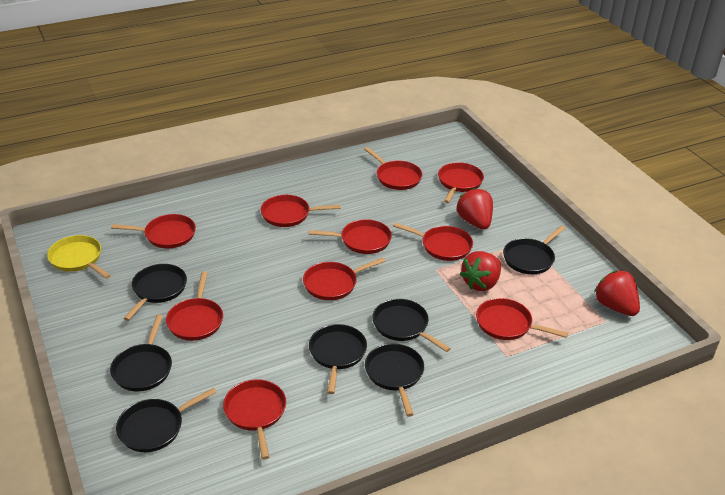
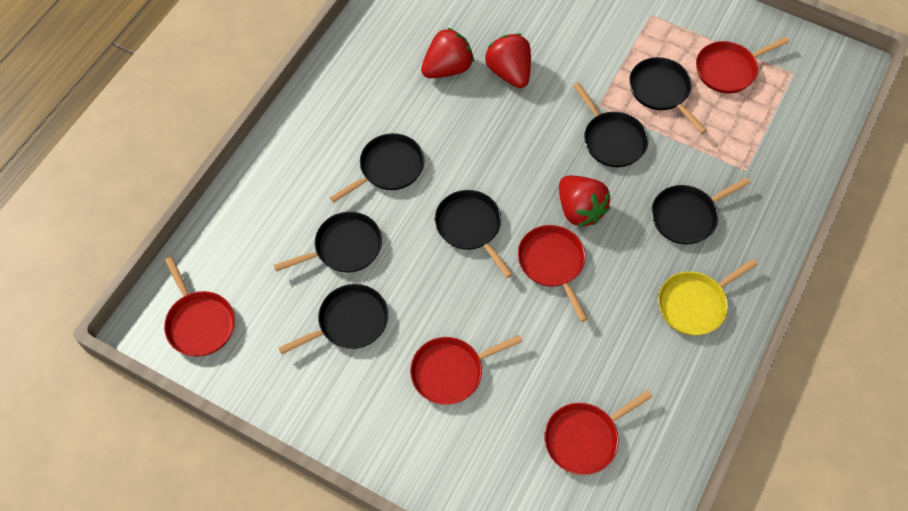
red pan: [111,214,196,248] [166,271,223,341] [223,379,286,459] [261,195,341,227] [303,257,385,300] [309,219,392,254] [364,147,422,190] [393,223,473,261] [438,162,484,203] [476,298,568,340] = 10 -> [164,257,235,357] [410,335,522,405] [518,225,588,322] [544,390,652,475] [696,37,789,93] = 5

